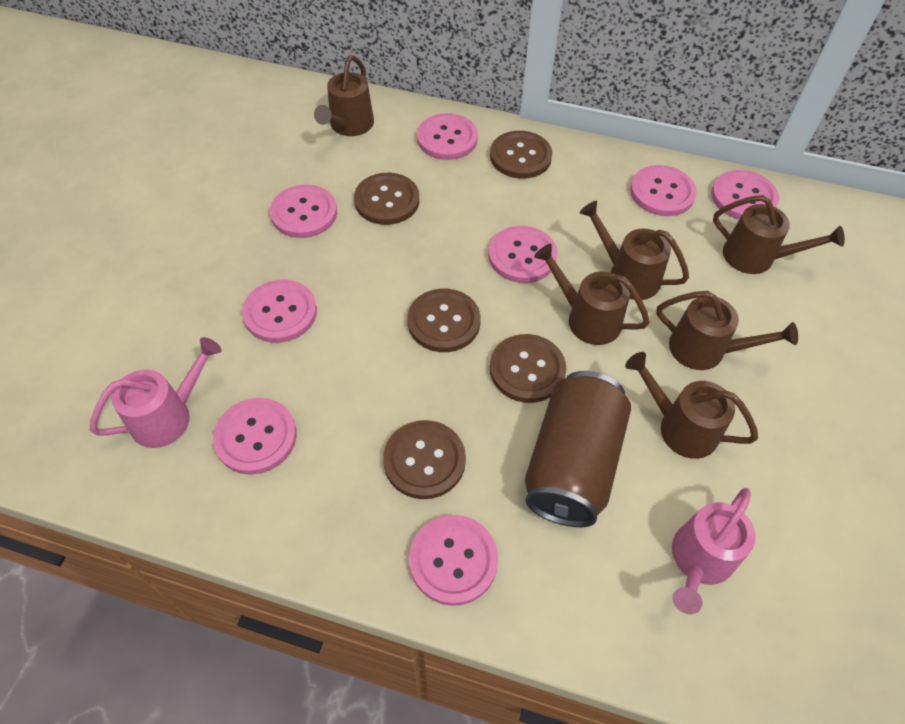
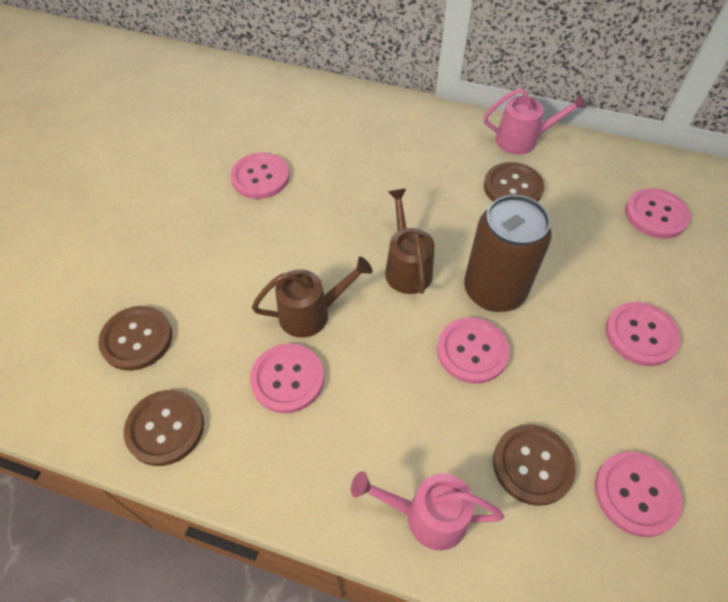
brown button: [354,173,419,225] [383,420,466,499] [407,288,481,352] [490,131,552,179] [490,334,567,403] = 5 -> [98,306,172,371] [124,390,204,466] [484,162,544,202] [493,424,576,506] = 4
brown watering can: [314,55,374,136] [534,244,650,345] [579,201,689,300] [625,352,758,459] [656,291,798,370] [713,195,845,274] = 6 -> [252,257,373,338] [385,189,435,294] = 2
pink button: [213,398,297,475] [242,279,317,343] [270,184,337,238] [409,515,498,606] [417,113,478,160] [489,226,557,283] [630,165,697,216] [711,170,779,220] = 8 -> [230,153,289,199] [250,343,324,413] [437,317,510,384] [595,452,683,537] [605,302,680,366] [625,188,691,239] = 6

